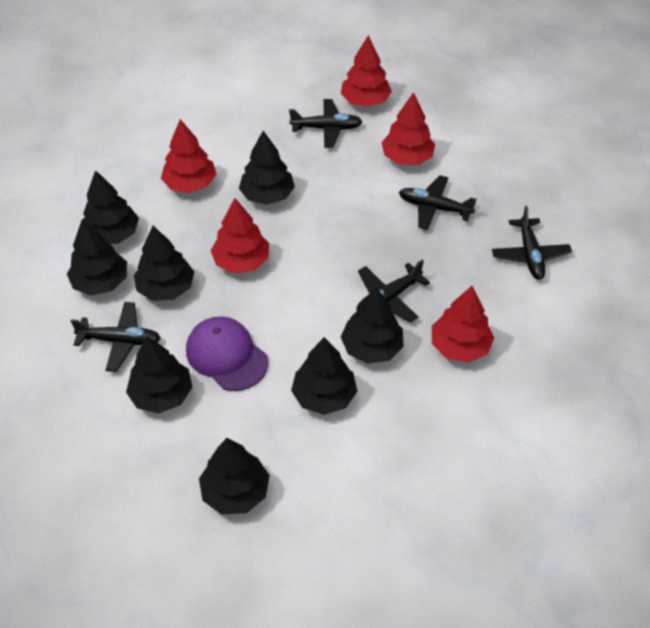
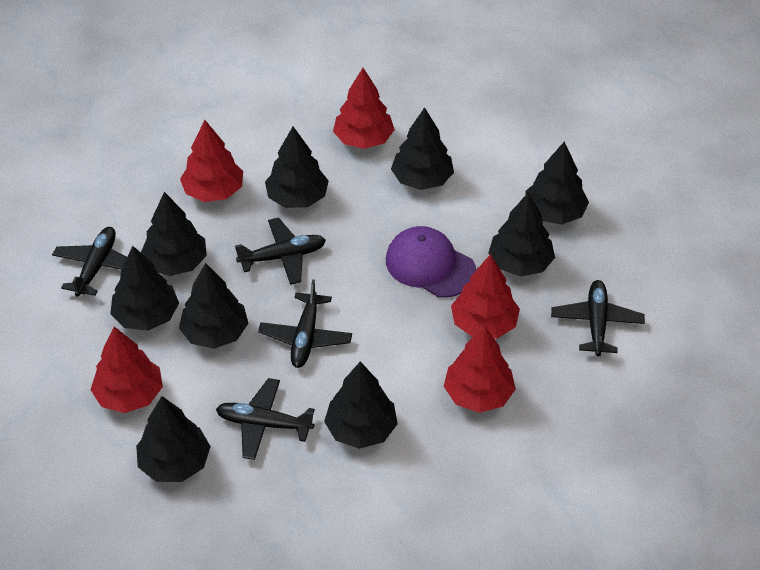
black tree: [67,220,127,296] [83,170,139,244] [126,336,192,413] [134,226,194,301] [199,438,270,515] [239,131,295,205] [291,337,357,415] [341,287,404,364] = 8 -> [110,246,179,331] [136,396,211,482] [141,192,207,276] [179,263,249,349] [265,127,329,208] [324,361,397,449] [391,107,454,190] [488,192,555,277] [525,142,589,225] = 9

